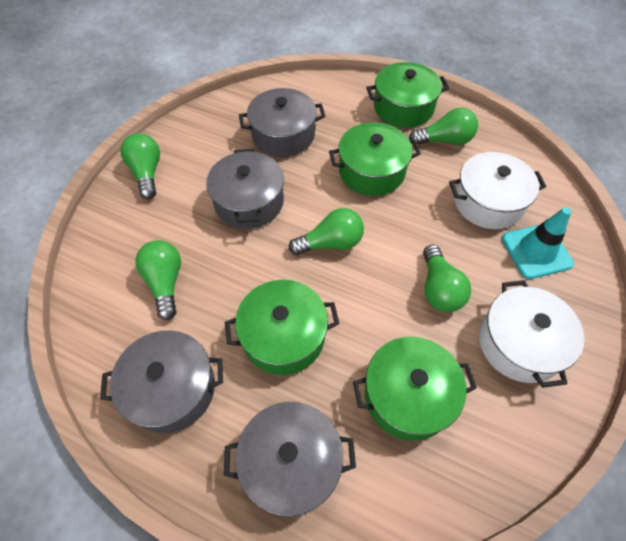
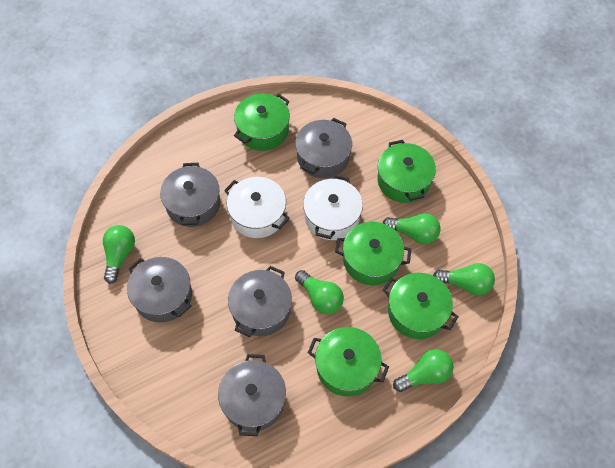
green pot: [225,280,340,375] [329,122,421,196] [353,337,477,441] [366,62,449,128] = 4 -> [234,94,290,151] [308,327,389,396] [335,222,411,285] [377,140,436,203] [383,273,458,339] = 5
grey pot: [100,330,223,433] [206,149,284,229] [224,402,356,516] [239,88,325,157] = 4 -> [127,257,192,323] [160,163,220,227] [218,354,286,436] [228,266,292,337] [295,118,352,178] = 5
turquoise traffic cone: [502,207,574,279] = 1 -> none = 0

